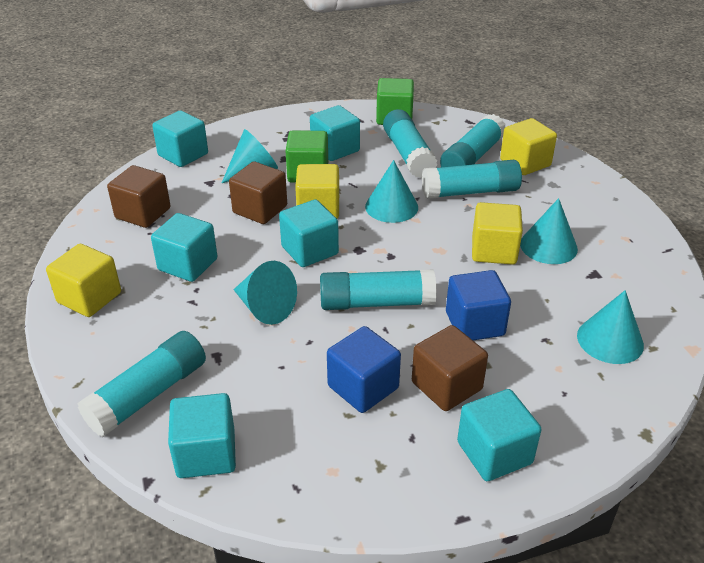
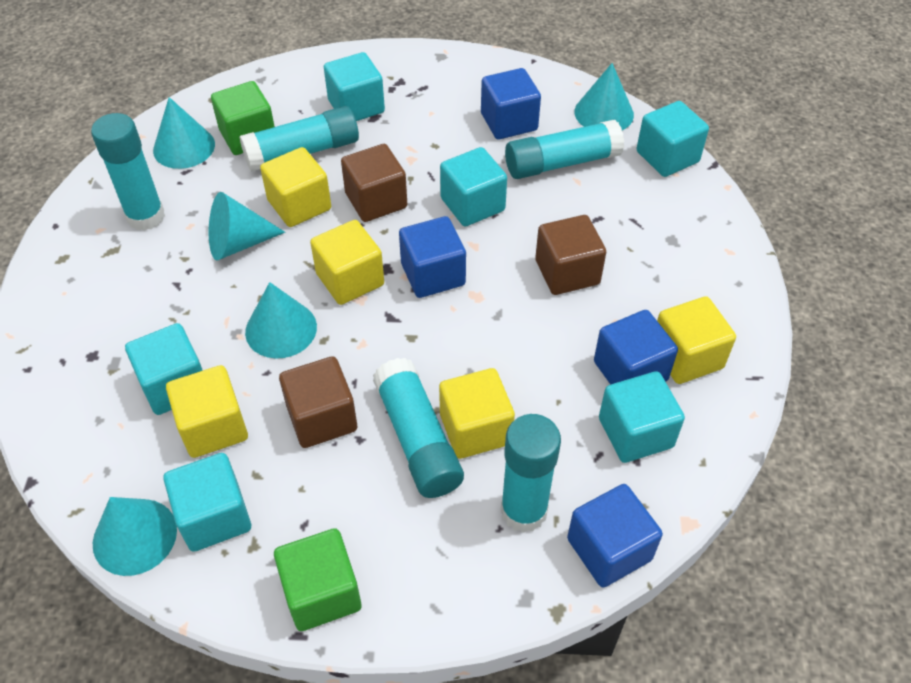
blue cube: [327,326,401,413] [446,270,511,340] = 2 -> [399,216,466,298] [481,68,541,139] [567,484,663,588] [594,310,678,385] = 4
yellow cube: [46,244,121,317] [295,164,339,219] [472,202,523,265] [500,118,557,175] = 4 -> [166,365,248,458] [260,147,331,227] [310,220,384,305] [439,368,515,459] [657,296,736,384] = 5

